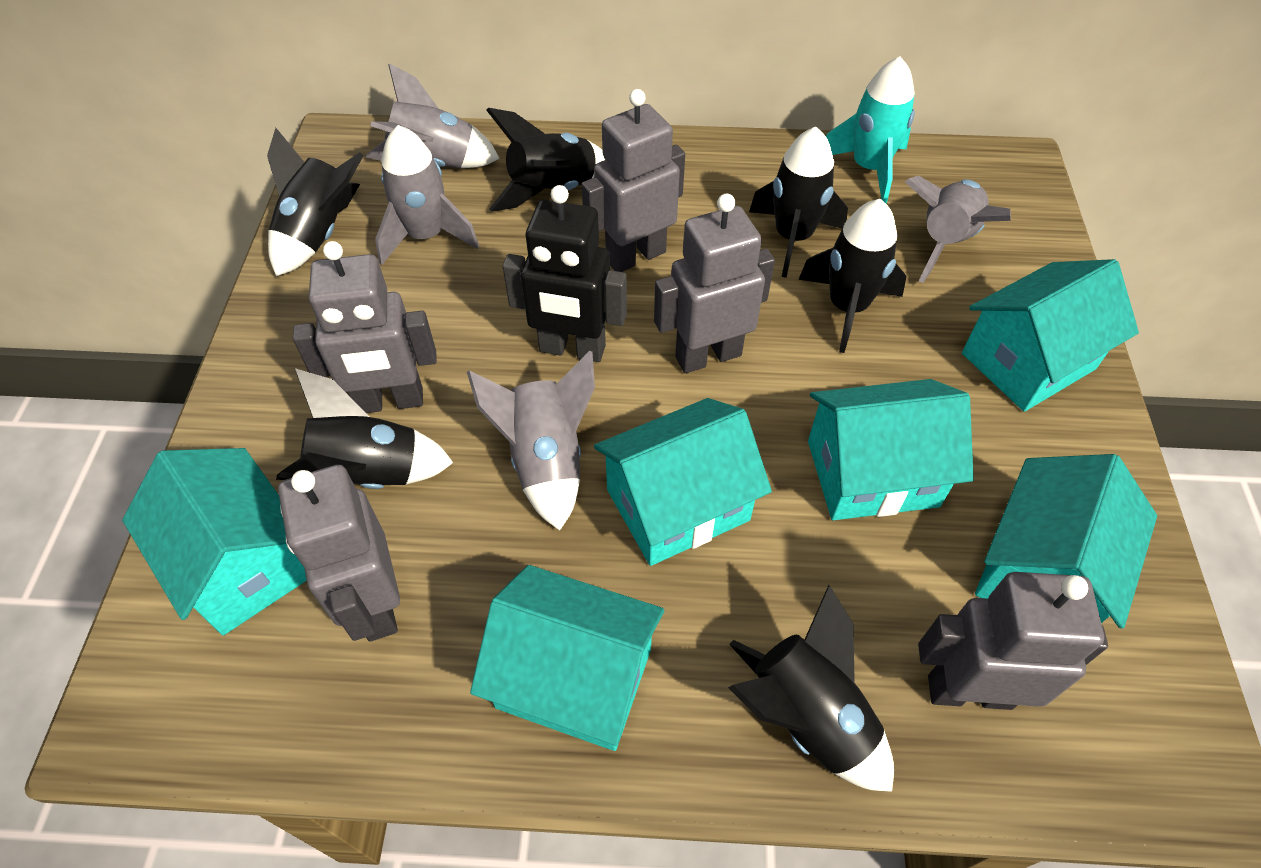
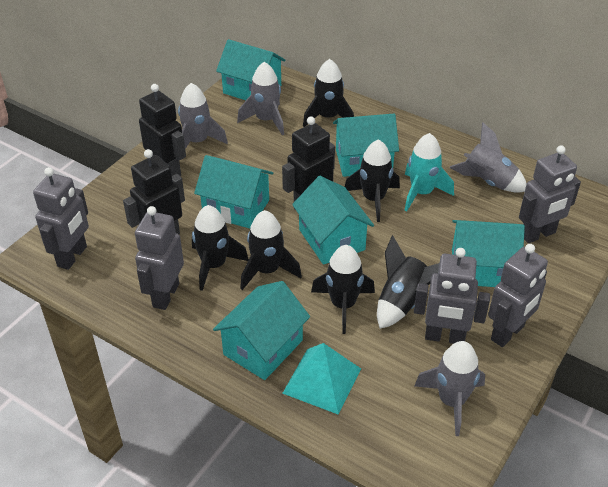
black robot: [503,185,627,362] = 1 -> [123,149,185,234] [139,84,186,176] [282,116,335,209] = 3
turquoise pyramid: none = 0 -> [283,343,361,415] = 1

